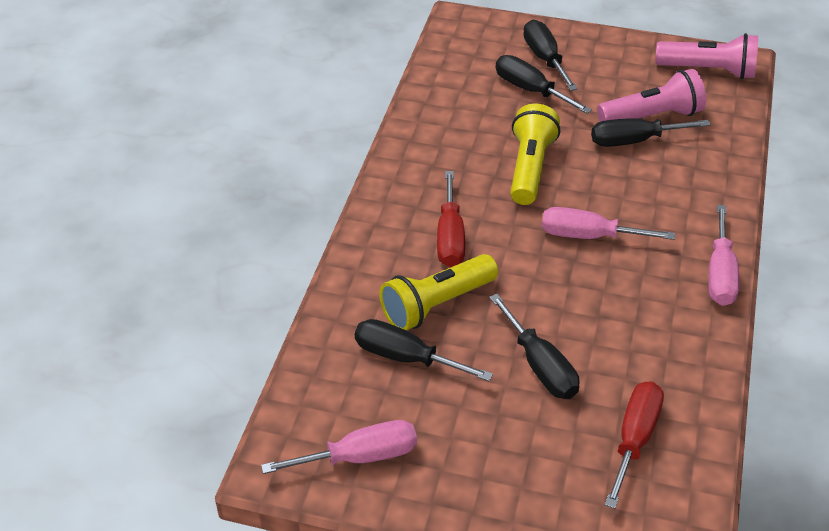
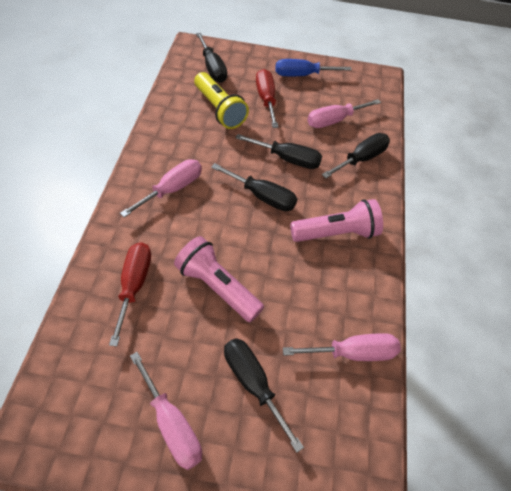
blue screwdriver: none = 0 -> [276,59,352,76] = 1
pink screwdriver: [261,420,417,474] [542,207,675,240] [708,205,740,306] = 3 -> [120,159,202,217] [130,352,202,470] [283,333,401,361] [307,99,381,128] = 4
yellow flashlight: [379,254,498,331] [510,104,560,205] = 2 -> [194,72,249,129] = 1

